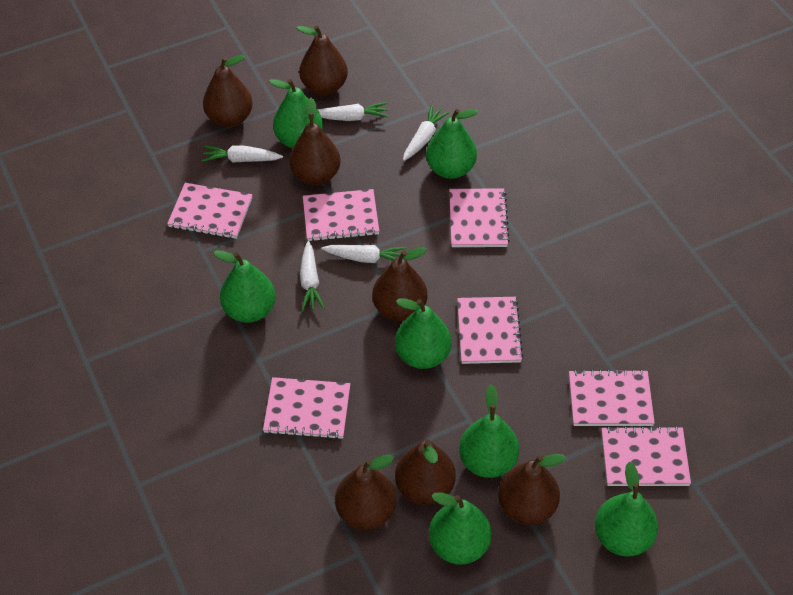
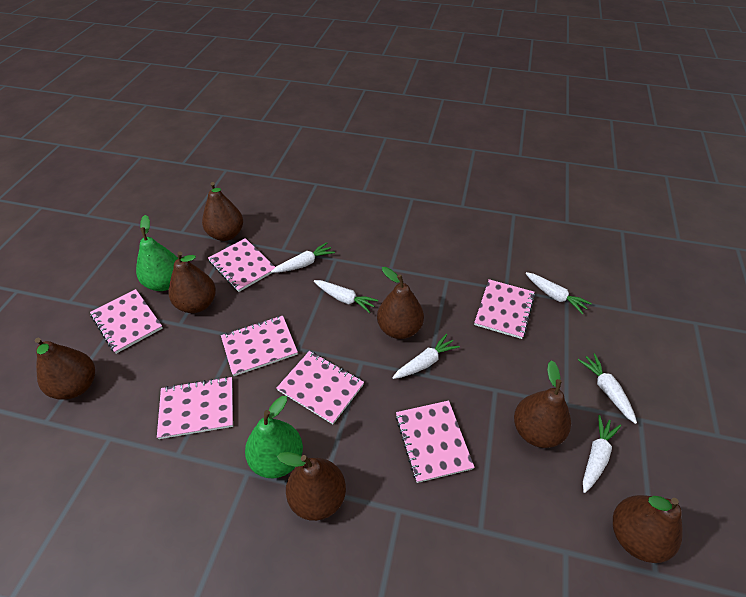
green pear: [213,250,275,323] [269,79,323,148] [395,298,452,369] [426,109,479,179] [429,492,492,565] [459,385,519,478] [595,462,658,556] = 7 -> [136,215,178,291] [245,396,303,478] = 2
white carrot: [202,146,283,163] [300,241,325,311] [317,102,389,121] [321,245,407,263] [403,105,450,161] = 5 -> [271,242,335,273] [314,280,378,313] [392,334,460,379] [525,272,592,314] [578,353,637,424] [583,415,621,493] = 6

